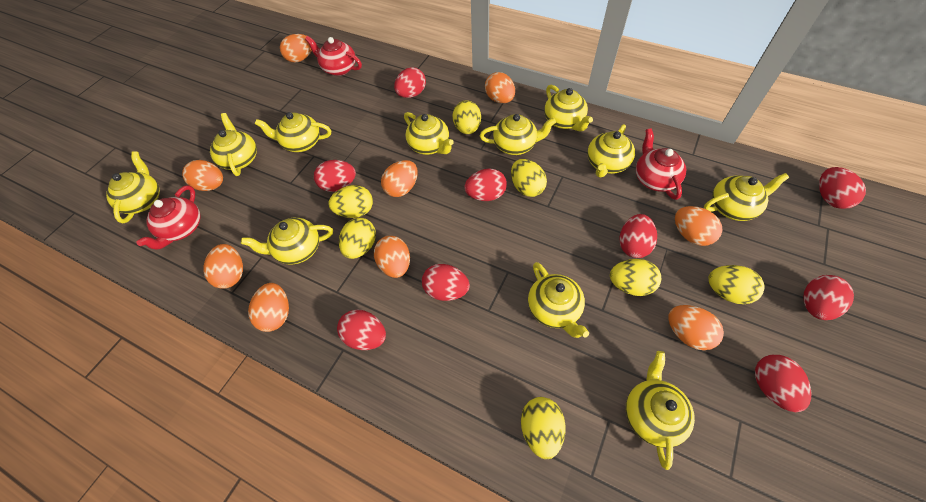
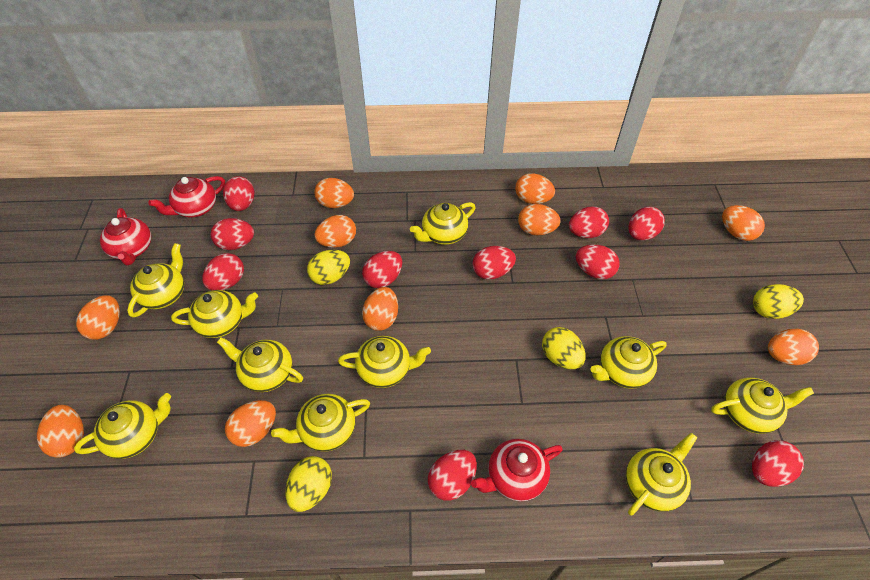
orange egg: [182,160,223,191] [203,244,243,289] [248,283,289,332] [280,34,312,63] [374,236,410,278] [381,160,418,197] [485,72,515,103] [668,305,724,350] [675,206,722,246] = 9 -> [37,405,84,458] [76,295,120,340] [225,400,276,447] [314,178,354,208] [314,215,356,248] [362,287,398,331] [515,173,555,204] [518,204,561,235] [722,205,765,241] [768,329,819,365] = 10
red egg: [314,160,356,192] [337,309,386,350] [394,67,426,98] [422,264,470,301] [464,168,507,201] [619,214,657,258] [755,355,811,412] [804,275,854,320] [819,167,866,209] = 9 -> [202,253,244,290] [211,218,254,250] [223,176,255,211] [362,251,402,288] [428,450,477,501] [472,246,516,280] [569,206,609,238] [576,244,620,279] [628,207,665,240] [752,440,804,487] = 10
yellow egg: [329,185,373,218] [339,218,376,259] [452,100,481,134] [511,159,547,197] [521,397,566,459] [610,259,661,296] [709,265,765,304] = 7 -> [285,456,332,512] [307,250,350,285] [542,327,586,369] [753,284,804,319] = 4
yellow teapot: [106,151,160,223] [210,113,257,176] [241,218,333,265] [255,112,331,152] [404,112,454,155] [480,114,556,155] [528,262,589,338] [544,84,593,131] [587,124,635,178] [626,351,695,470] [704,173,789,221] = 11 -> [74,393,171,459] [127,243,184,318] [171,290,258,338] [217,337,303,392] [271,394,370,452] [338,336,431,388] [410,202,476,245] [590,336,666,389] [626,433,697,516] [711,378,814,434] = 10

